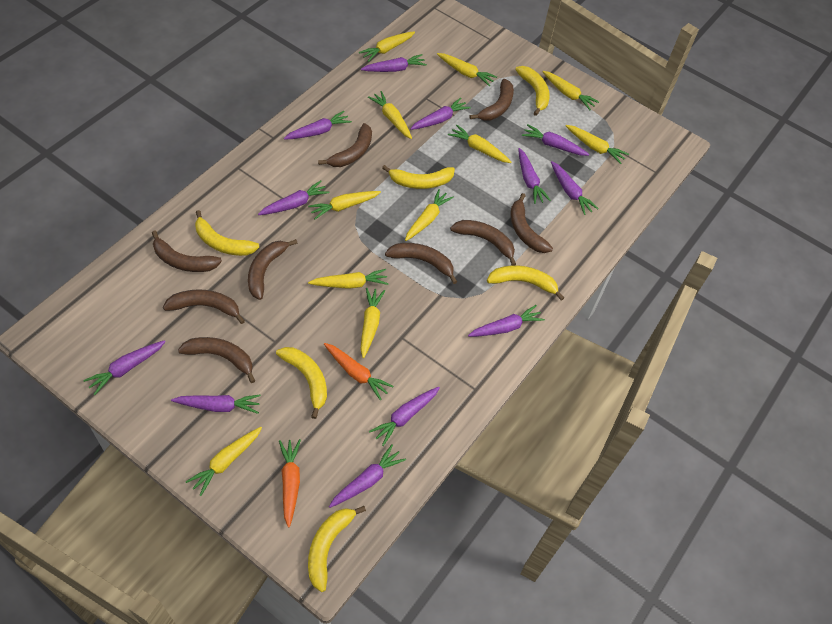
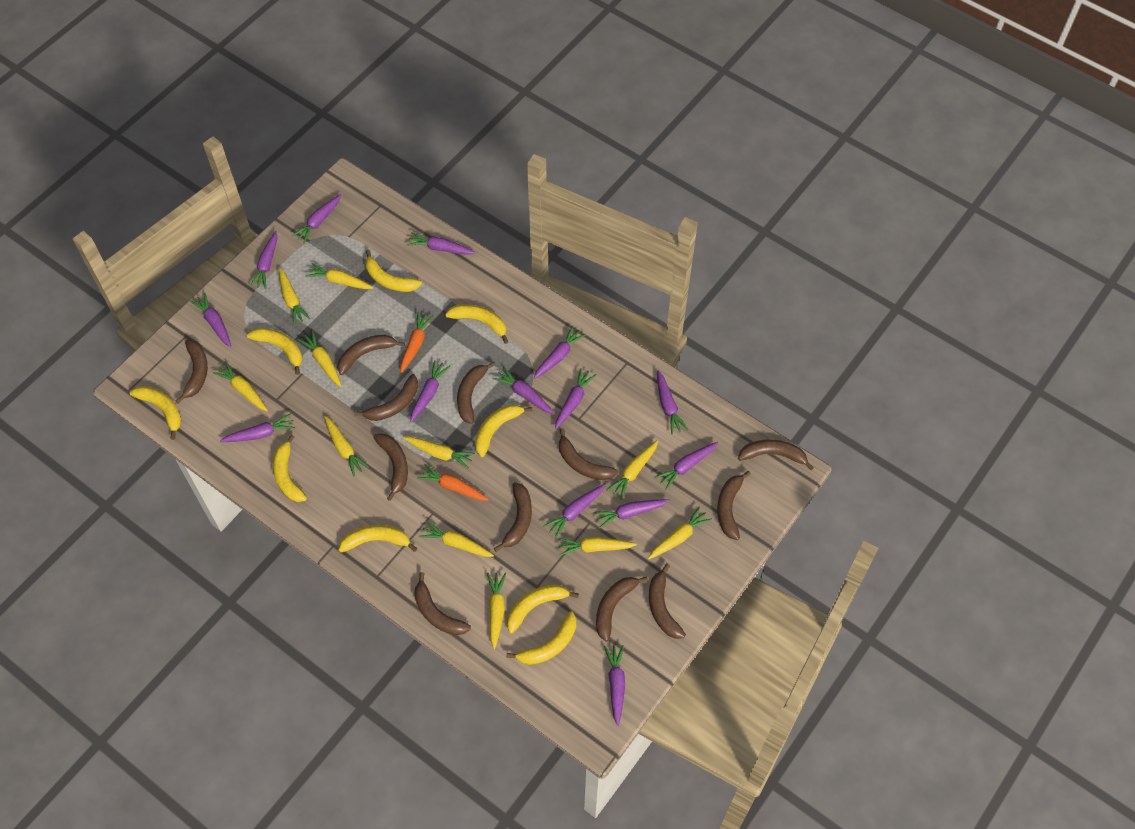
brown banana: [152,231,222,272] [163,289,245,324] [178,337,255,383] [248,239,297,300] [318,123,372,167] [385,243,457,284] [450,220,516,266] [470,79,514,121] [510,193,553,253] = 9 -> [175,340,208,403] [337,335,405,375] [354,374,418,421] [373,433,408,501] [414,572,471,635] [457,362,496,424] [494,482,532,552] [559,428,618,480] [596,576,648,641] [649,564,686,639] [717,471,751,540] [738,439,814,470] = 12
purple carrot: [83,340,166,395] [171,395,261,414] [258,180,330,215] [284,111,352,139] [329,444,406,508] [361,54,427,72] [369,387,440,446] [410,98,471,130] [468,305,545,337] [518,148,551,204] [522,124,589,156] [551,161,599,215] = 12 -> [190,293,231,347] [220,413,295,442] [249,231,277,289] [292,194,342,244] [407,232,475,255] [410,360,450,422] [493,367,554,414] [534,326,586,379] [543,484,606,538] [555,368,596,429] [594,499,670,529] [604,645,625,726] [655,442,718,490] [657,370,689,435] = 14
yellow banana: [195,210,259,256] [276,347,327,419] [308,506,366,592] [382,165,455,189] [487,265,564,301] [515,66,550,116] = 6 -> [130,386,181,440] [247,328,302,375] [273,434,307,502] [338,525,417,552] [365,250,422,292] [445,304,508,344] [475,405,533,457] [506,611,576,665] [507,584,579,633] = 9

